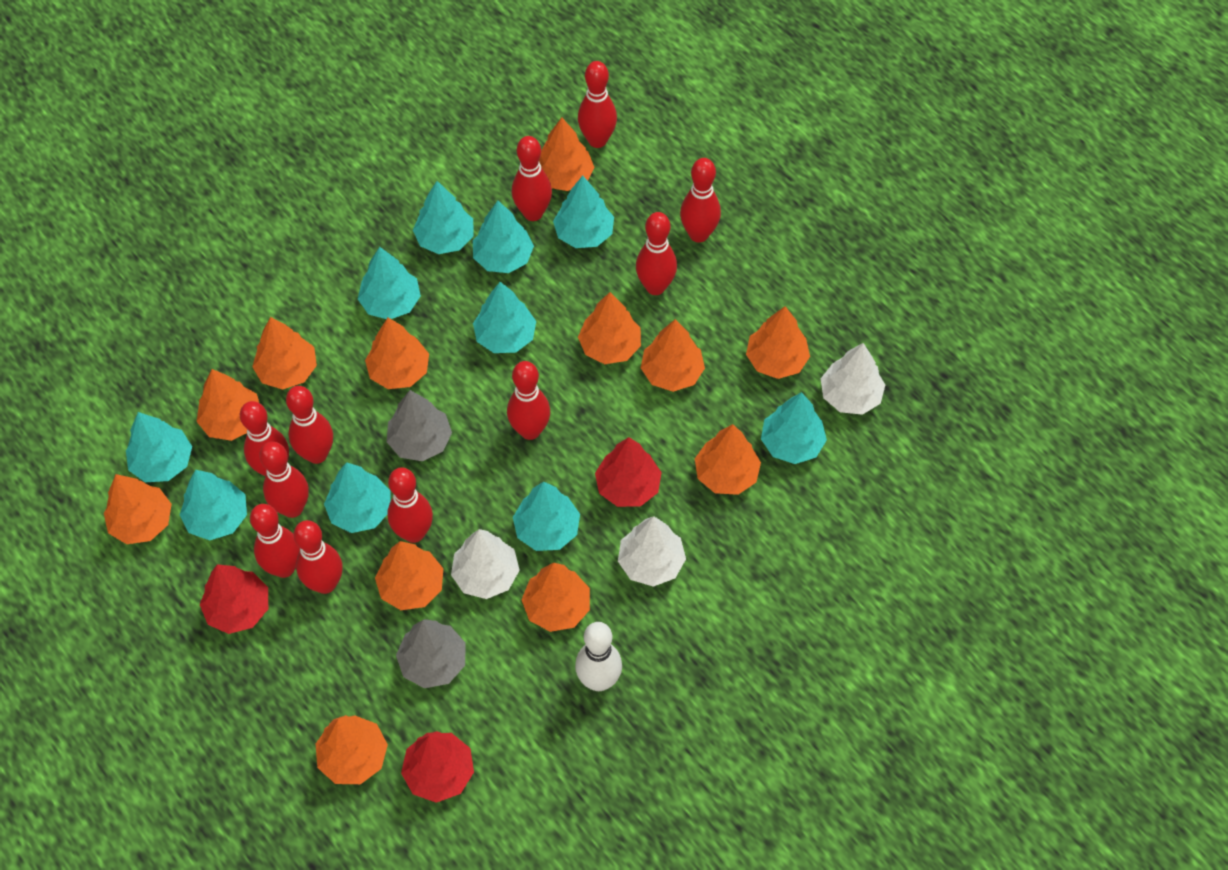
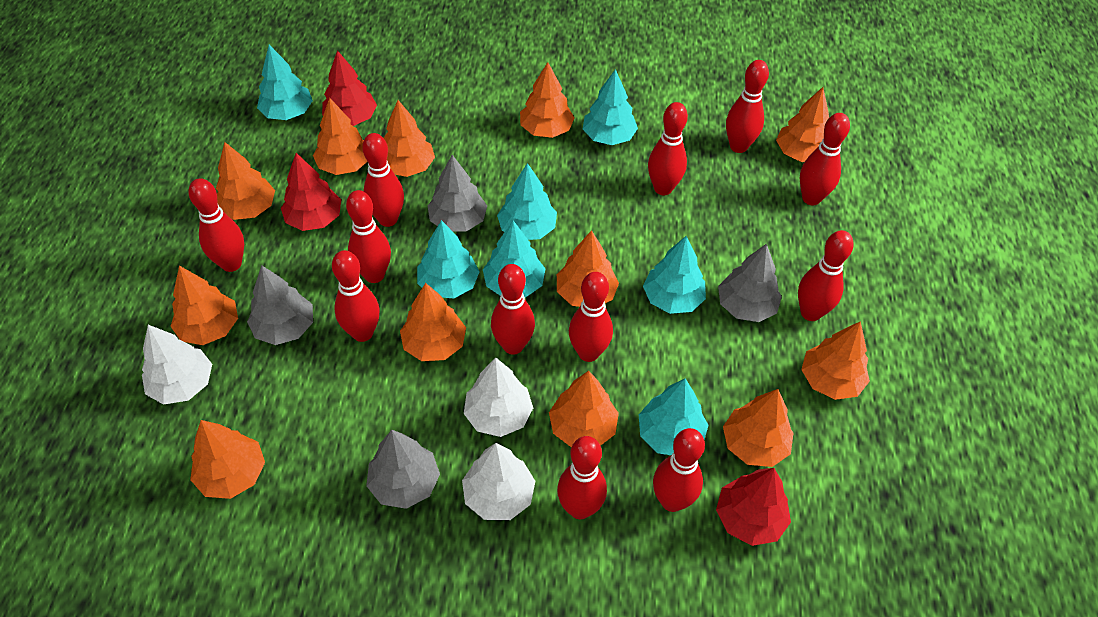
grey tree: [387,390,452,461] [396,619,466,688] = 2 -> [247,265,313,345] [366,430,440,509] [427,155,487,231] [718,244,782,322] = 4
red bowling pin: [240,401,289,476] [250,504,300,578] [259,441,309,518] [286,386,333,464] [294,520,342,594] [387,467,433,543] [507,361,550,440] [512,136,552,221] [578,61,617,148] [636,212,677,295] [680,158,721,242] = 11 -> [189,178,244,272] [332,250,380,342] [346,190,391,283] [362,133,404,227] [491,264,535,355] [557,436,607,519] [569,272,613,362] [648,102,688,195] [653,428,705,512] [726,60,769,153] [798,230,854,321] [800,113,850,205] = 12
turquoise tree: [126,412,192,482] [179,470,247,540] [324,462,391,533] [358,247,421,319] [413,181,474,254] [473,201,534,273] [473,282,536,353] [513,481,580,551] [553,175,614,248] [761,392,827,464] = 10 -> [257,45,313,120] [417,220,480,299] [483,221,545,298] [497,163,557,240] [583,69,638,145] [639,379,708,455] [643,236,706,314] = 7
white bowling pin: [575,622,622,691] = 1 -> none = 0

